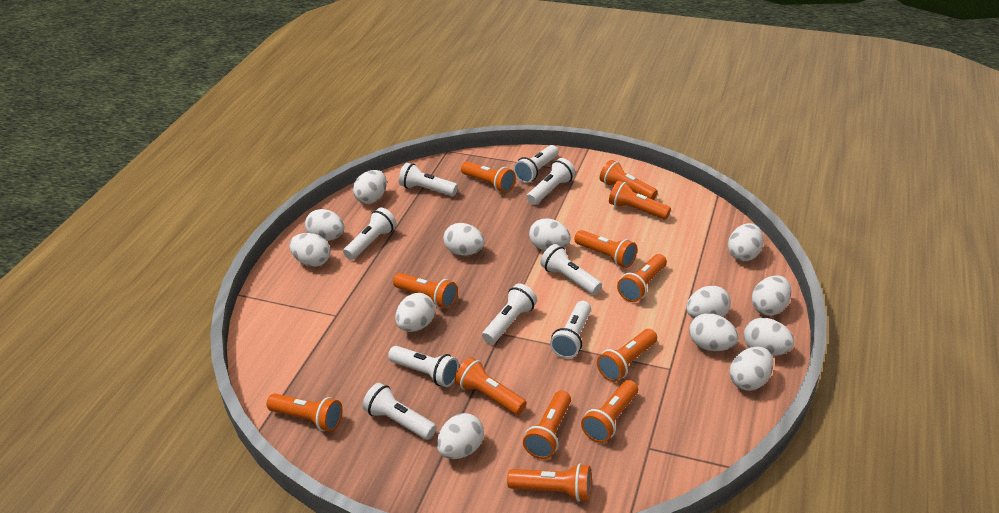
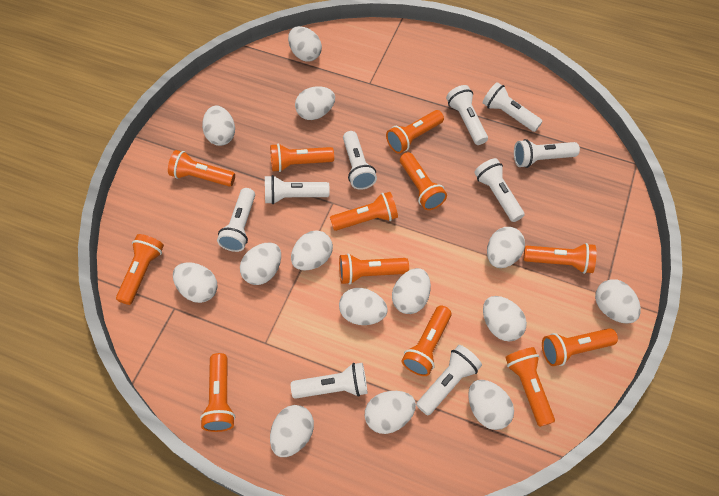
white egg: [289,233,331,267] [305,209,344,241] [353,170,387,204] [395,293,435,332] [437,413,484,459] [443,223,485,256] [529,218,571,251] [686,285,731,319] [689,313,738,351] [728,223,764,261] [730,347,773,391] [744,318,794,356] [752,275,791,316] = 13 -> [173,262,218,303] [202,106,235,146] [240,242,281,285] [270,405,314,457] [288,26,322,62] [291,230,333,271] [295,86,335,120] [339,288,388,325] [365,391,416,434] [392,268,431,314] [468,380,514,430] [483,296,527,341] [487,227,525,268] [595,279,641,324] = 14

